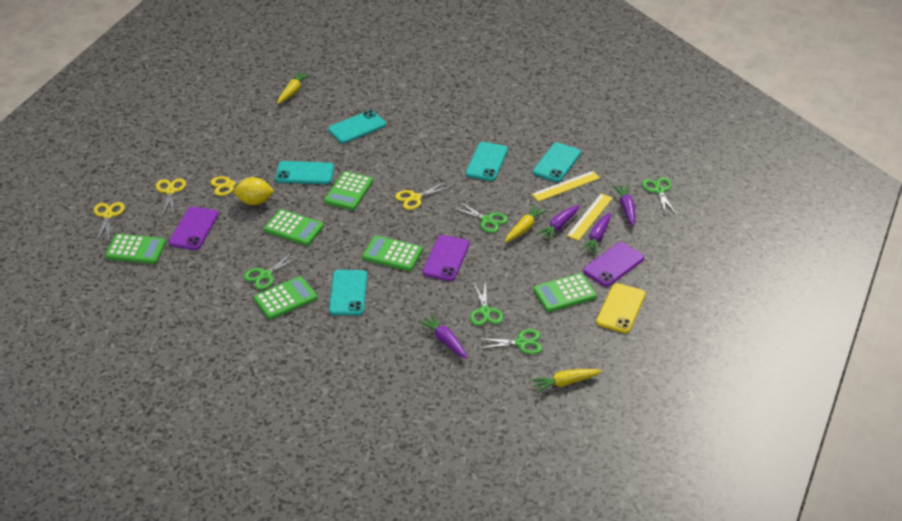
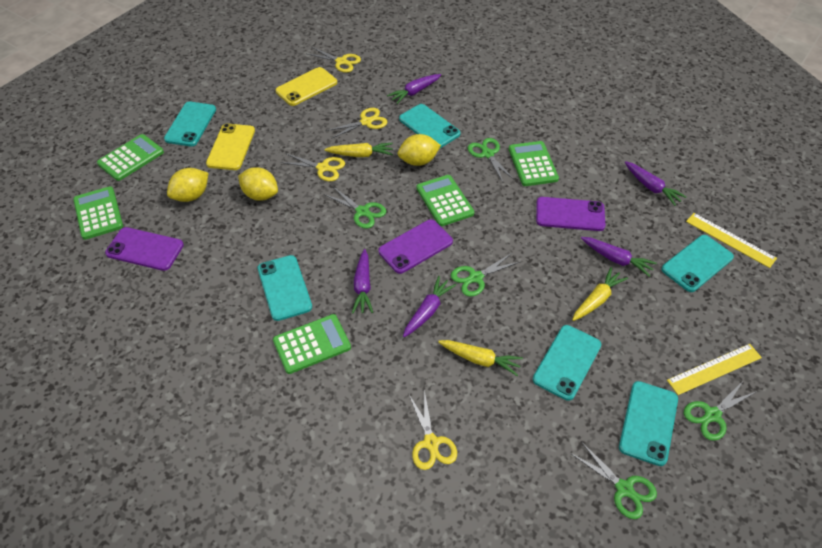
green calculator: [105,234,166,264] [253,276,317,320] [264,209,324,246] [324,171,373,210] [362,235,423,271] [533,273,597,312] = 6 -> [73,186,123,240] [97,134,164,181] [273,314,351,374] [417,175,474,226] [509,141,559,186] = 5
purple carrot: [418,314,468,359] [536,205,580,241] [580,213,611,255] [613,184,636,226] = 4 -> [352,249,373,314] [387,74,441,104] [403,276,456,337] [581,237,657,277] [624,161,687,206] = 5
turquoise phone: [275,161,334,184] [328,110,386,144] [329,270,367,316] [466,142,508,181] [533,142,581,182] = 5 -> [164,101,216,146] [257,255,312,321] [399,104,461,148] [533,325,602,401] [619,381,678,466] [661,235,734,292] = 6
yellow lemon: [234,177,274,205] = 1 -> [167,168,208,202] [238,167,278,201] [398,134,441,166] = 3
yellow phone: [596,283,646,333] = 1 -> [206,123,255,170] [275,67,337,106] = 2

